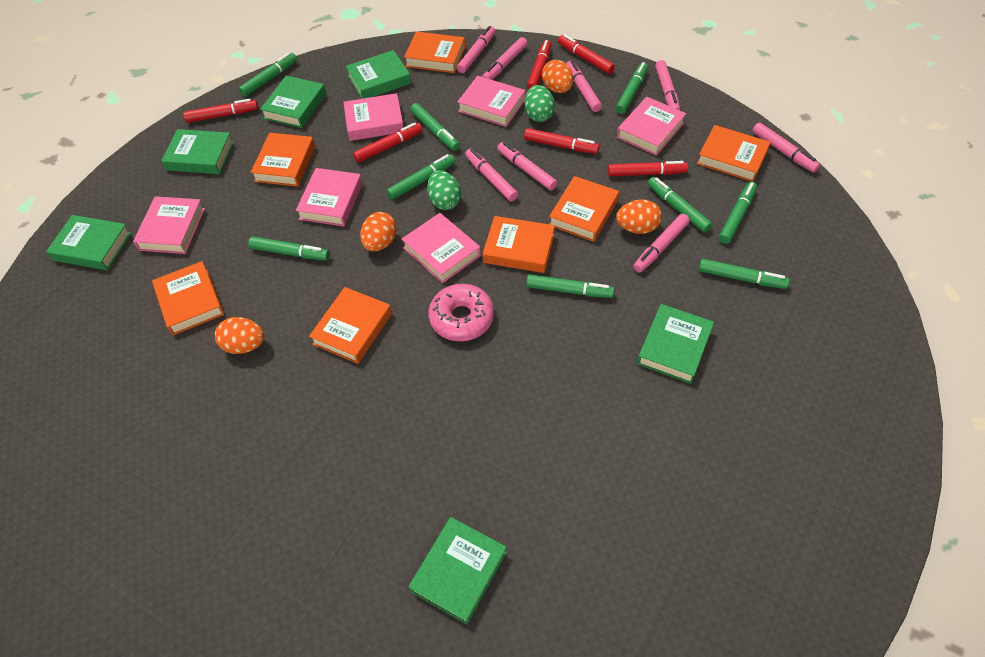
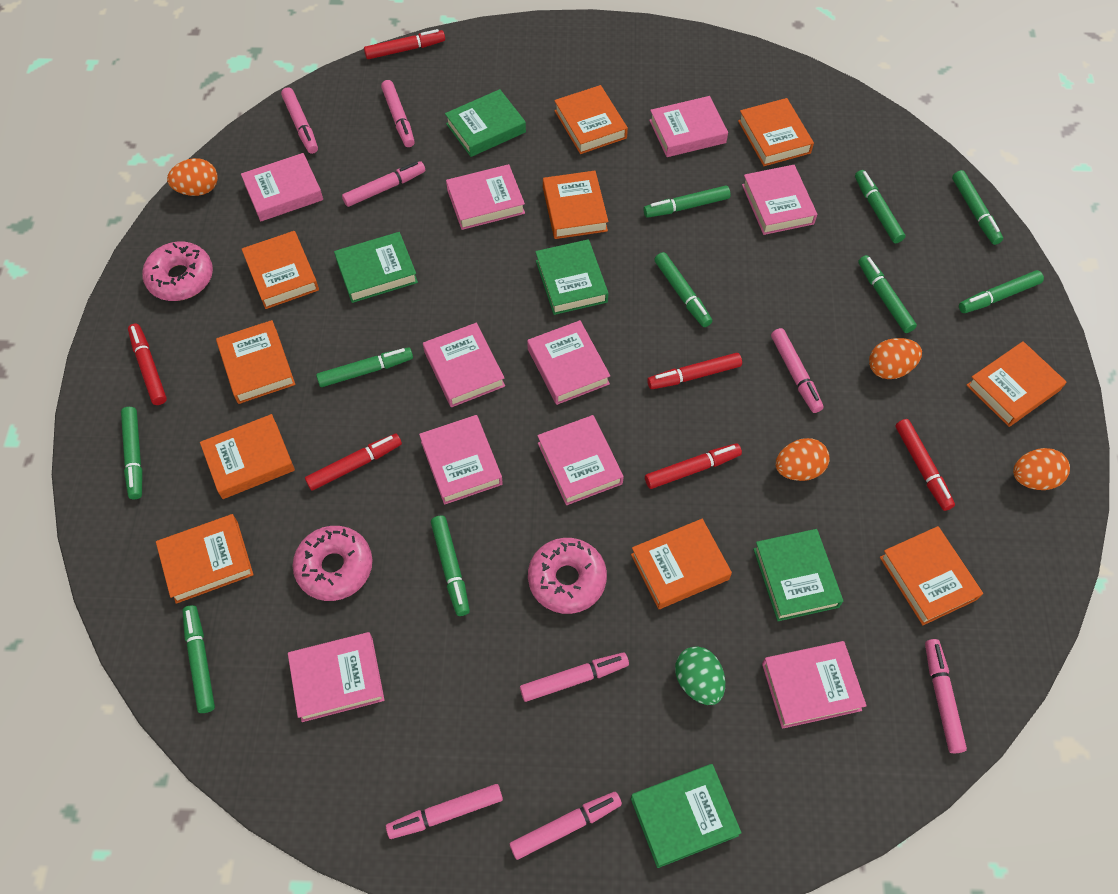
green book: [46,215,131,270] [161,129,234,174] [260,76,326,128] [346,50,411,99] [409,517,507,625] [637,304,714,384] = 6 -> [334,232,418,303] [445,89,526,157] [535,239,608,315] [631,764,742,868] [753,529,843,621] = 5
green egg: [427,170,461,210] [524,85,555,122] = 2 -> [675,646,725,705] = 1
green marker: [239,53,297,96] [248,236,330,260] [387,154,455,200] [410,103,460,151] [526,274,615,298] [616,62,648,114] [648,177,712,232] [699,259,790,289] [719,182,757,244] = 9 -> [121,407,143,499] [182,605,215,713] [316,347,413,387] [431,516,470,616] [643,186,731,218] [654,252,712,327] [855,170,905,243] [858,255,917,333] [952,170,1003,245] [959,270,1044,313] = 10
orange book: [152,261,224,335] [251,133,315,187] [309,287,392,364] [404,31,465,73] [483,216,555,273] [549,176,619,242] [697,125,770,182] = 7 -> [156,514,254,604] [200,414,295,499] [216,320,295,404] [242,231,319,309] [543,171,608,239] [554,85,628,154] [631,519,732,609] [738,98,814,166] [880,526,983,625] [967,341,1066,427] = 10
pink book: [133,196,205,254] [296,168,363,226] [343,93,404,141] [402,213,481,284] [457,76,525,127] [617,97,686,156] = 6 -> [241,153,323,221] [288,632,385,722] [419,415,503,505] [423,323,505,407] [446,164,525,230] [527,320,610,405] [537,415,624,505] [649,96,728,157] [742,165,817,235] [762,641,867,729] = 10
pink donut: [428,284,494,341] = 1 -> [142,242,213,301] [293,526,372,601] [528,538,607,614] = 3

